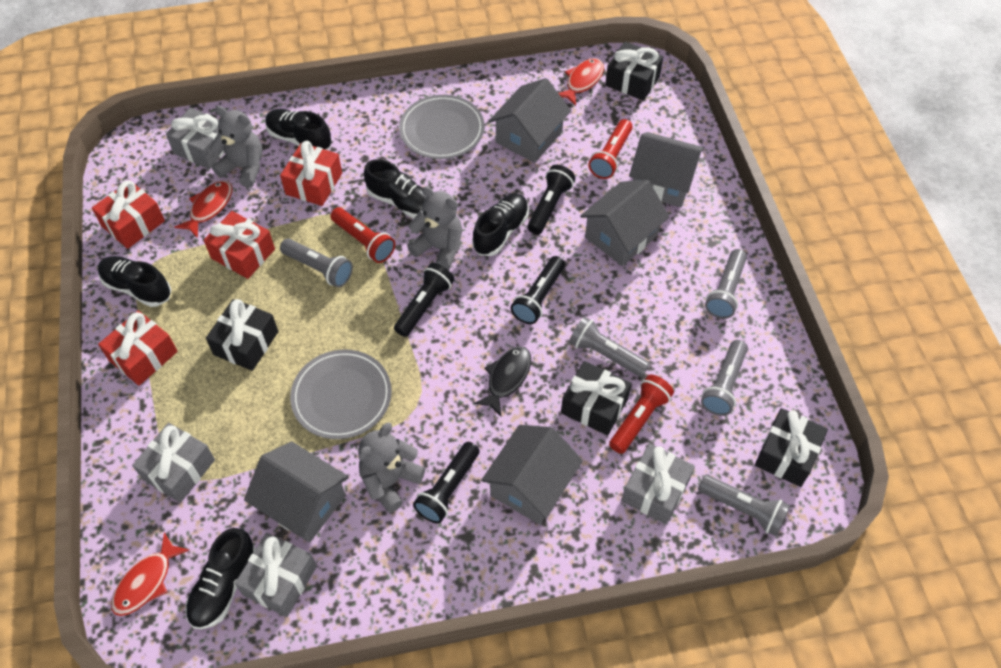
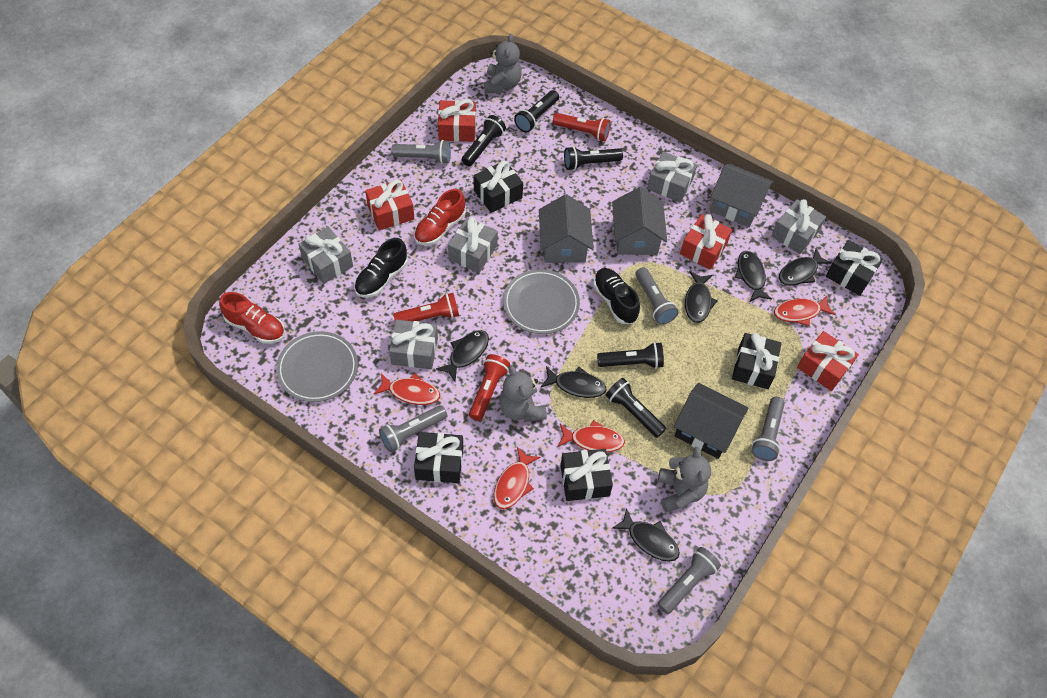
black fish: [474,346,531,416] = 1 -> [436,330,489,381] [541,366,607,398] [612,508,680,562] [685,271,717,323] [735,251,772,302] [779,248,832,286] = 6
black flashlight: [394,263,454,337] [413,442,480,524] [511,256,565,324] [528,165,575,235] = 4 -> [462,115,506,166] [514,90,559,132] [564,146,623,170] [597,342,664,369] [606,378,666,438] = 5
black gift: [206,299,278,371] [561,361,632,436] [605,42,663,101] [755,408,828,487] = 4 -> [414,432,463,483] [474,161,523,213] [560,449,613,501] [732,333,782,389] [826,240,883,296] = 5
black house: none = 0 -> [674,383,748,459] = 1
black shoe: [98,256,171,307] [185,528,256,629] [265,109,332,150] [364,159,427,218] [472,194,529,256] = 5 -> [354,238,408,298] [593,268,640,324] = 2
grey gift: [132,423,215,503] [166,108,225,169] [235,533,317,617] [621,443,695,524] = 4 -> [298,227,353,284] [389,320,438,369] [448,217,498,273] [647,151,697,203] [771,199,826,254] = 5
grey house: [244,441,349,543] [481,425,583,525] [489,78,571,163] [580,180,669,266] [629,132,704,207] = 5 -> [539,194,594,263] [612,187,667,255] [710,163,774,227] = 3
red fish: [111,533,189,616] [174,180,233,238] [559,58,604,106] = 3 -> [374,373,440,405] [494,447,540,509] [558,420,625,452] [774,296,836,326] = 4
red shoe: none = 0 -> [219,292,285,344] [414,189,466,245] = 2

